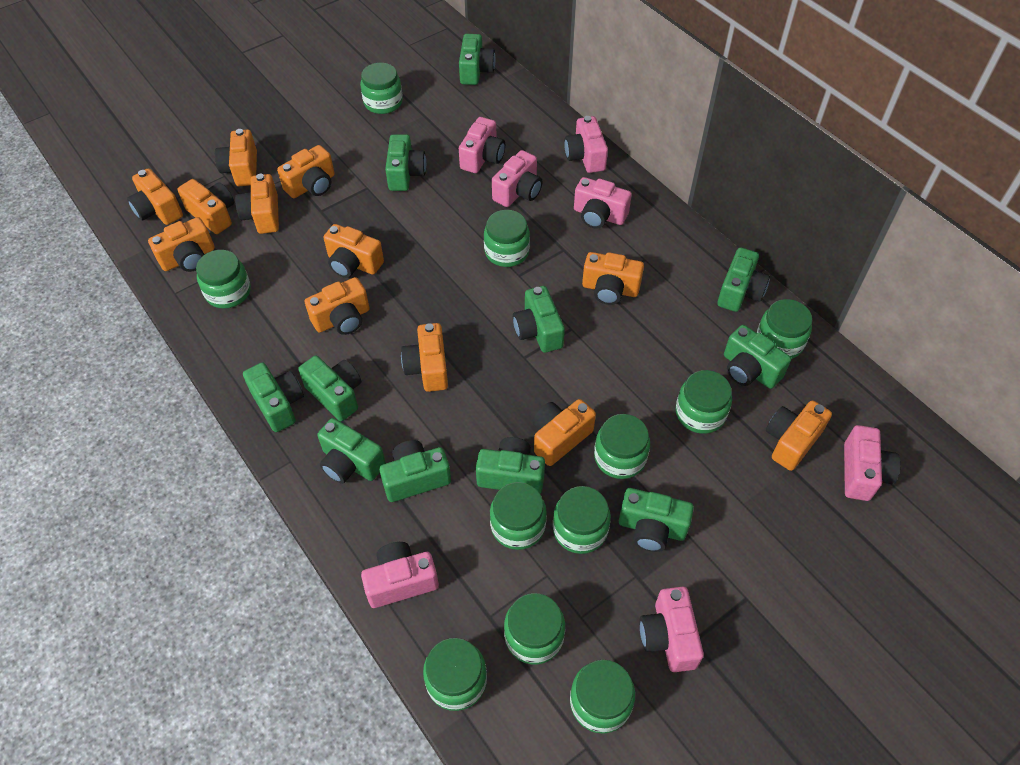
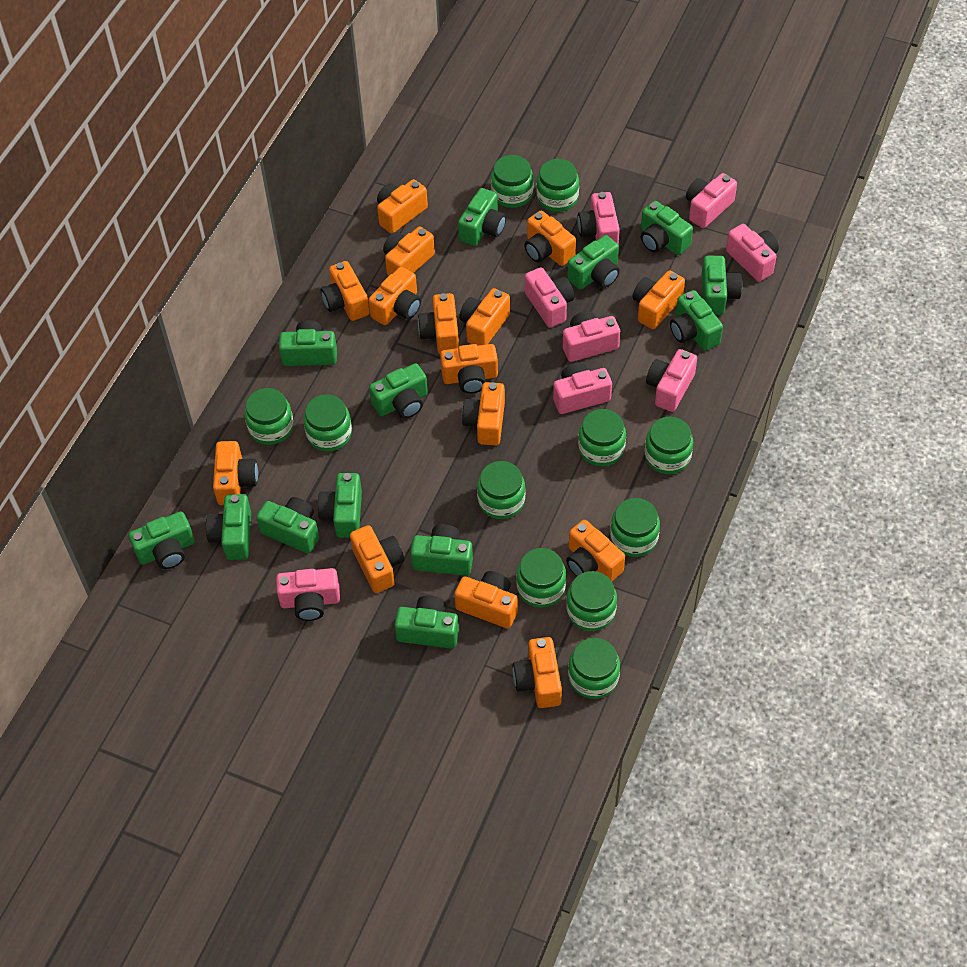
green camera: [243,363,304,432] [298,356,361,421] [317,418,386,484] [379,440,451,502] [385,134,426,191] [459,34,495,85] [476,437,545,494] [513,286,565,353] [619,488,694,552] [717,247,770,312] [724,325,791,389] = 11 -> [129,512,195,569] [206,494,251,560] [256,497,319,553] [279,320,337,366] [317,473,362,538] [369,363,428,418] [394,595,459,649] [410,524,473,576] [458,188,506,246] [567,235,620,290] [641,201,693,255] [670,290,723,351] [701,256,742,315] = 13
orange camera: [127,168,183,225] [148,217,215,272] [178,179,234,234] [215,129,257,186] [235,174,279,234] [277,145,335,198] [305,277,370,335] [324,224,384,278] [401,323,448,392] [533,399,596,466] [582,252,644,305] [766,401,832,471] = 12 -> [213,441,258,505] [321,261,369,321] [350,525,404,593] [368,267,421,325] [377,179,428,234] [383,227,435,276] [418,293,459,354] [440,344,498,394] [454,571,518,629] [459,288,510,346] [462,382,505,445] [513,637,562,708] [524,210,576,266] [566,520,625,581] [633,271,685,329] = 15
pink camera: [361,542,439,608] [459,117,505,173] [492,150,543,207] [564,116,608,173] [574,177,632,229] [639,587,704,672] [844,425,901,501] = 7 -> [276,568,340,621] [525,267,574,328] [553,362,612,414] [563,311,620,362] [577,192,620,245] [646,349,697,412] [686,173,737,228] [726,224,779,282] = 8

